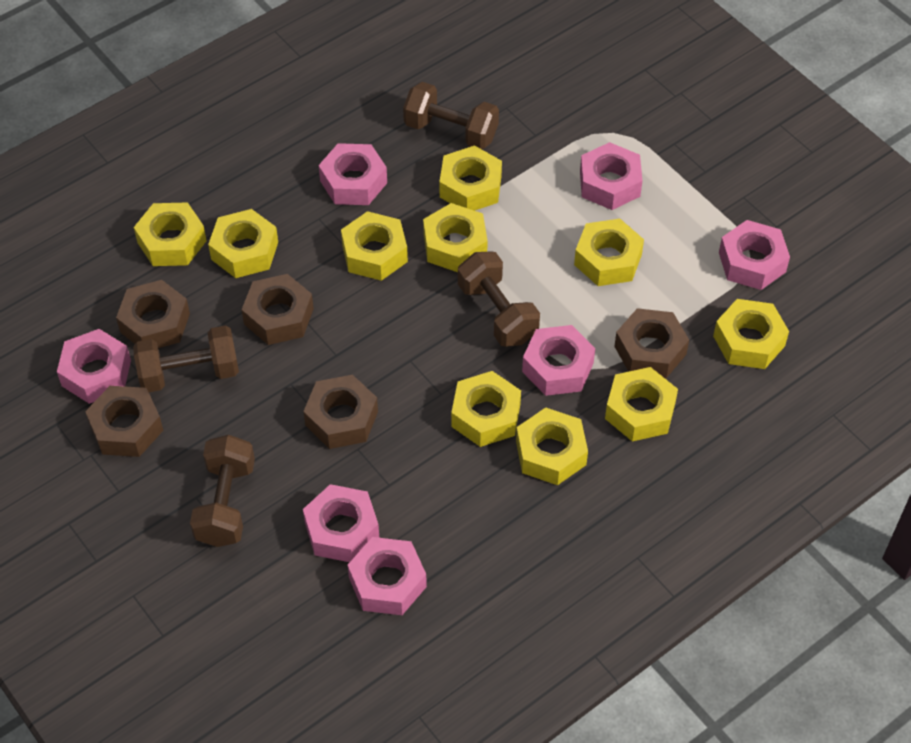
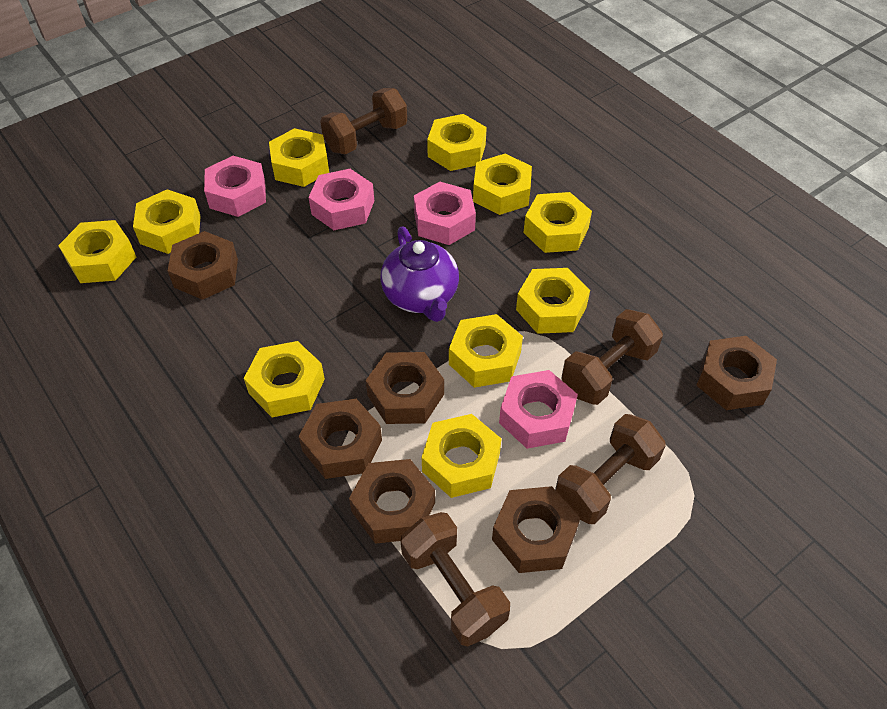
brown nut: [85,386,163,457] [116,280,190,348] [241,274,314,345] [303,375,378,449] [614,308,689,378] = 5 -> [168,231,238,300] [298,399,382,479] [349,459,435,544] [366,352,444,424] [492,486,580,573] [696,336,777,410] = 6
pink nut: [57,329,131,404] [303,484,379,562] [319,143,387,205] [348,537,427,615] [522,325,595,396] [580,142,642,210] [719,220,790,290] = 7 -> [204,156,266,217] [308,169,374,230] [414,182,476,245] [499,370,578,449] = 4
purple teapot: none = 0 -> [380,227,459,322] = 1

